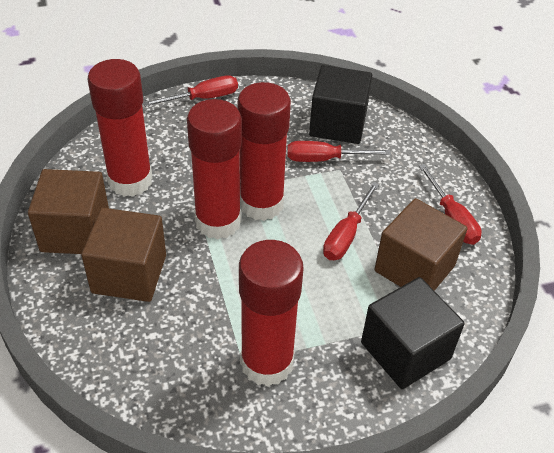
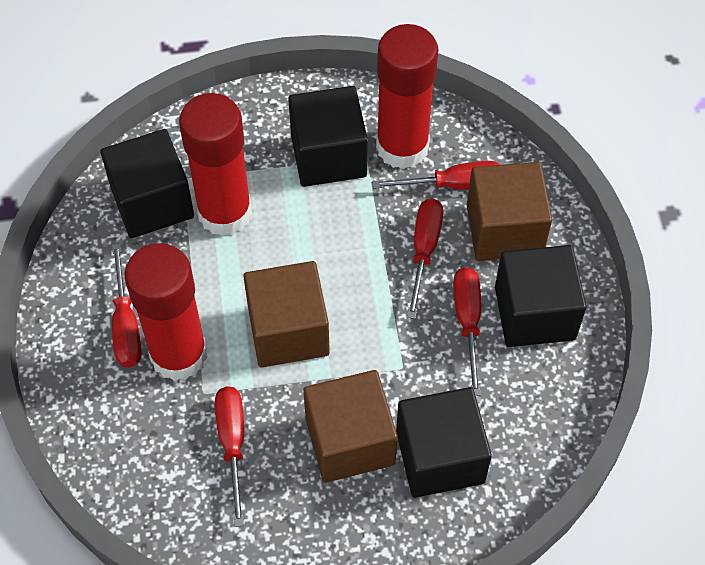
black cube: [309,65,372,144] [361,277,465,389] = 2 -> [100,129,194,238] [288,86,368,187] [396,387,492,498] [495,245,586,347] = 4
red glue stick: [88,59,153,197] [187,99,242,239] [238,82,291,221] [239,240,304,386] = 4 -> [124,243,207,381] [179,93,252,236] [376,24,438,169] = 3
red screwdriver: [143,75,238,107] [287,141,391,162] [323,182,379,260] [419,164,482,245] = 4 -> [112,243,142,367] [215,386,244,527] [372,161,500,190] [407,198,443,319] [453,267,481,396] = 5

